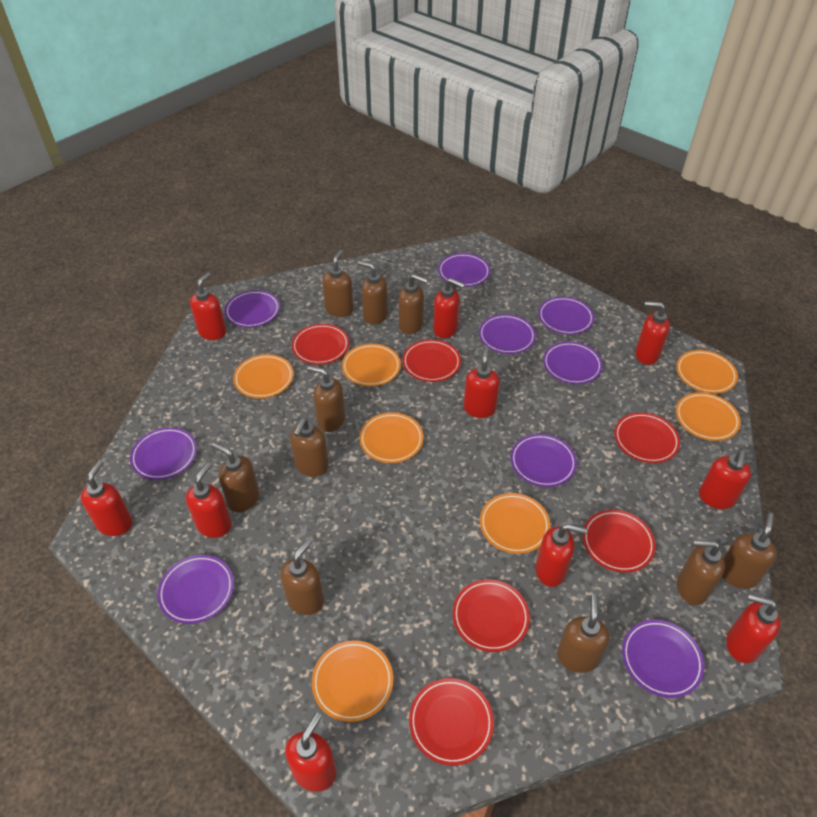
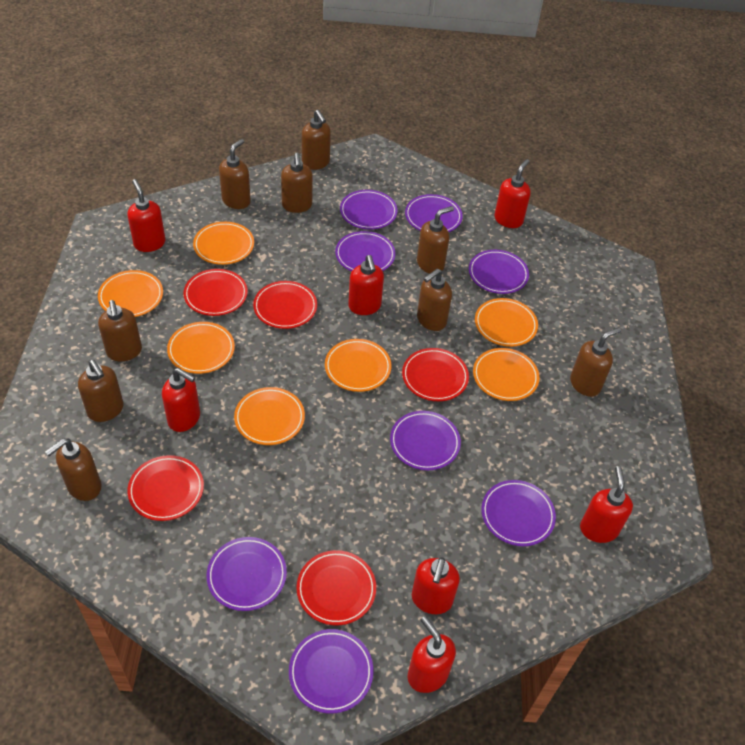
brown soap dispenser: [212,443,259,512] [280,539,324,615] [290,418,329,477] [307,366,345,432] [322,250,354,317] [358,261,388,324] [398,274,428,334] [557,594,610,673] [677,540,725,605] [722,513,777,589] = 10 -> [45,438,102,501] [78,360,124,422] [98,300,142,361] [219,139,251,209] [281,153,313,213] [302,110,331,170] [417,206,454,273] [417,269,452,331] [570,327,621,397] = 9
purple plate: [130,427,197,480] [157,555,234,624] [225,290,280,327] [438,253,490,287] [479,314,536,354] [511,434,577,487] [538,297,594,335] [543,342,603,384] [622,620,704,698] = 9 -> [207,537,287,611] [289,629,373,714] [335,231,396,271] [340,190,398,229] [390,411,461,470] [405,194,463,232] [469,250,529,294] [481,480,556,546] = 8
red plate: [292,324,349,364] [402,339,461,382] [409,678,494,766] [453,580,530,652] [583,510,656,572] [614,412,680,463] = 6 -> [127,455,204,521] [184,269,248,316] [253,281,317,329] [296,550,376,625] [402,348,469,401] = 5
red soap dispenser: [81,460,132,536] [186,462,232,538] [190,272,226,340] [285,713,336,792] [433,278,465,338] [464,346,500,418] [536,524,587,587] [635,301,670,365] [699,450,751,509] [726,594,780,663] = 10 -> [127,179,165,252] [162,368,200,432] [348,255,384,315] [408,616,456,693] [412,557,460,614] [494,159,531,228] [580,466,633,543] = 7

